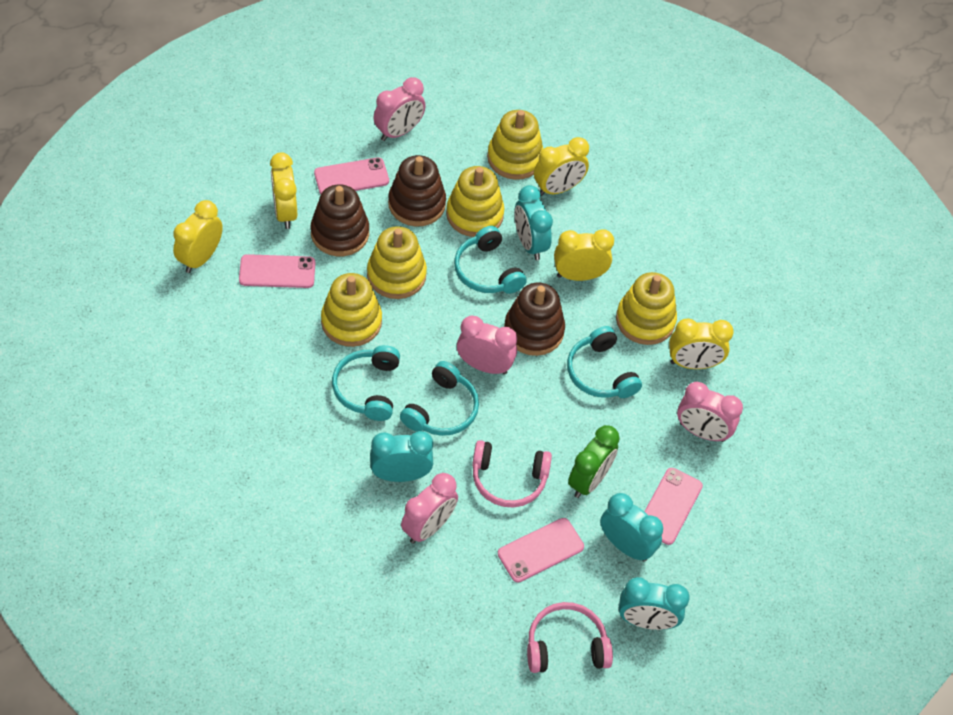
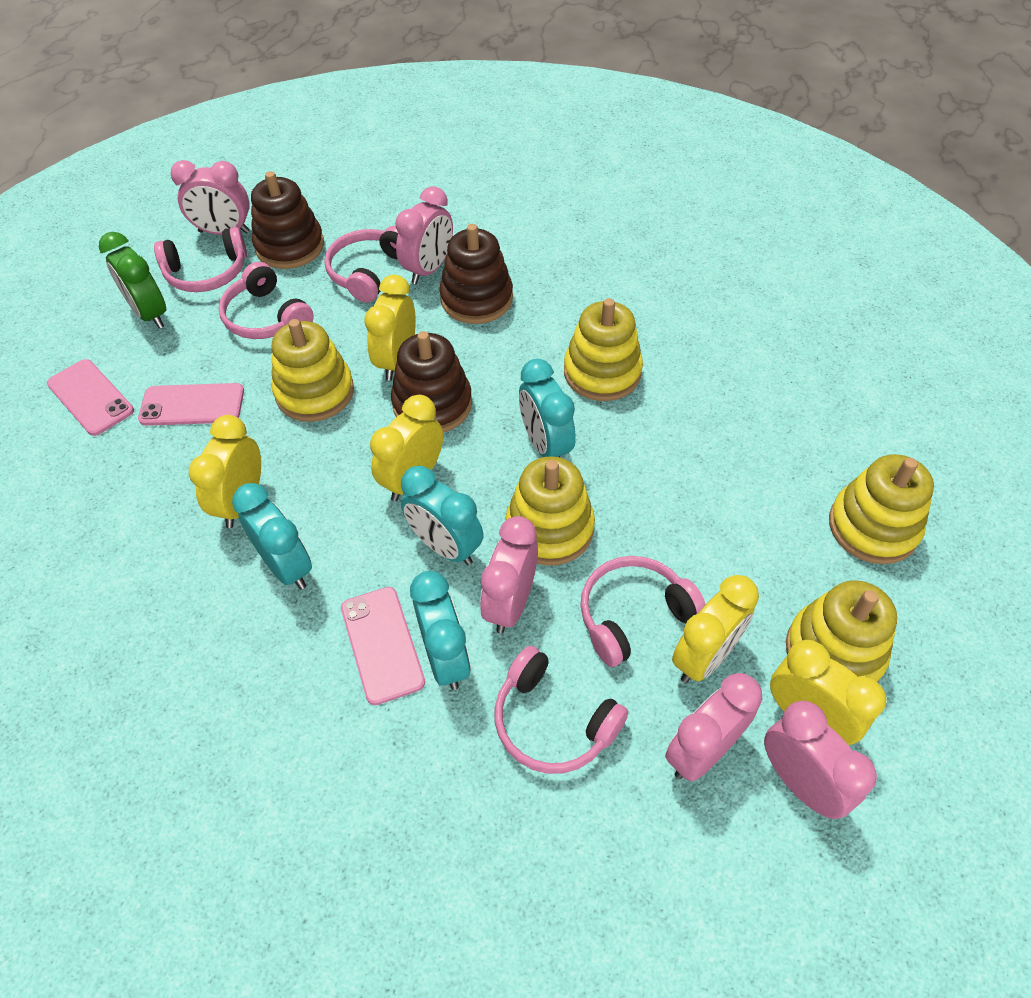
pink clock: [373,77,426,141] [401,473,458,544] [457,315,517,375] [677,382,743,442] = 4 -> [170,160,250,235] [395,186,453,284] [480,516,538,634] [665,673,762,782] [764,701,877,819] = 5
pink headphones: [472,440,552,507] [527,602,613,673] = 2 -> [154,227,247,292] [218,262,314,339] [324,226,398,303] [495,646,628,774] [580,556,706,667] = 5
pink phone: [239,254,315,288] [314,157,389,194] [498,518,584,583] [644,468,703,545] = 4 -> [47,359,134,436] [138,383,244,426] [341,587,425,705] = 3
turquoise headphones: [332,345,400,421] [400,361,479,436] [454,226,527,294] [567,326,642,398] = 4 -> none = 0

